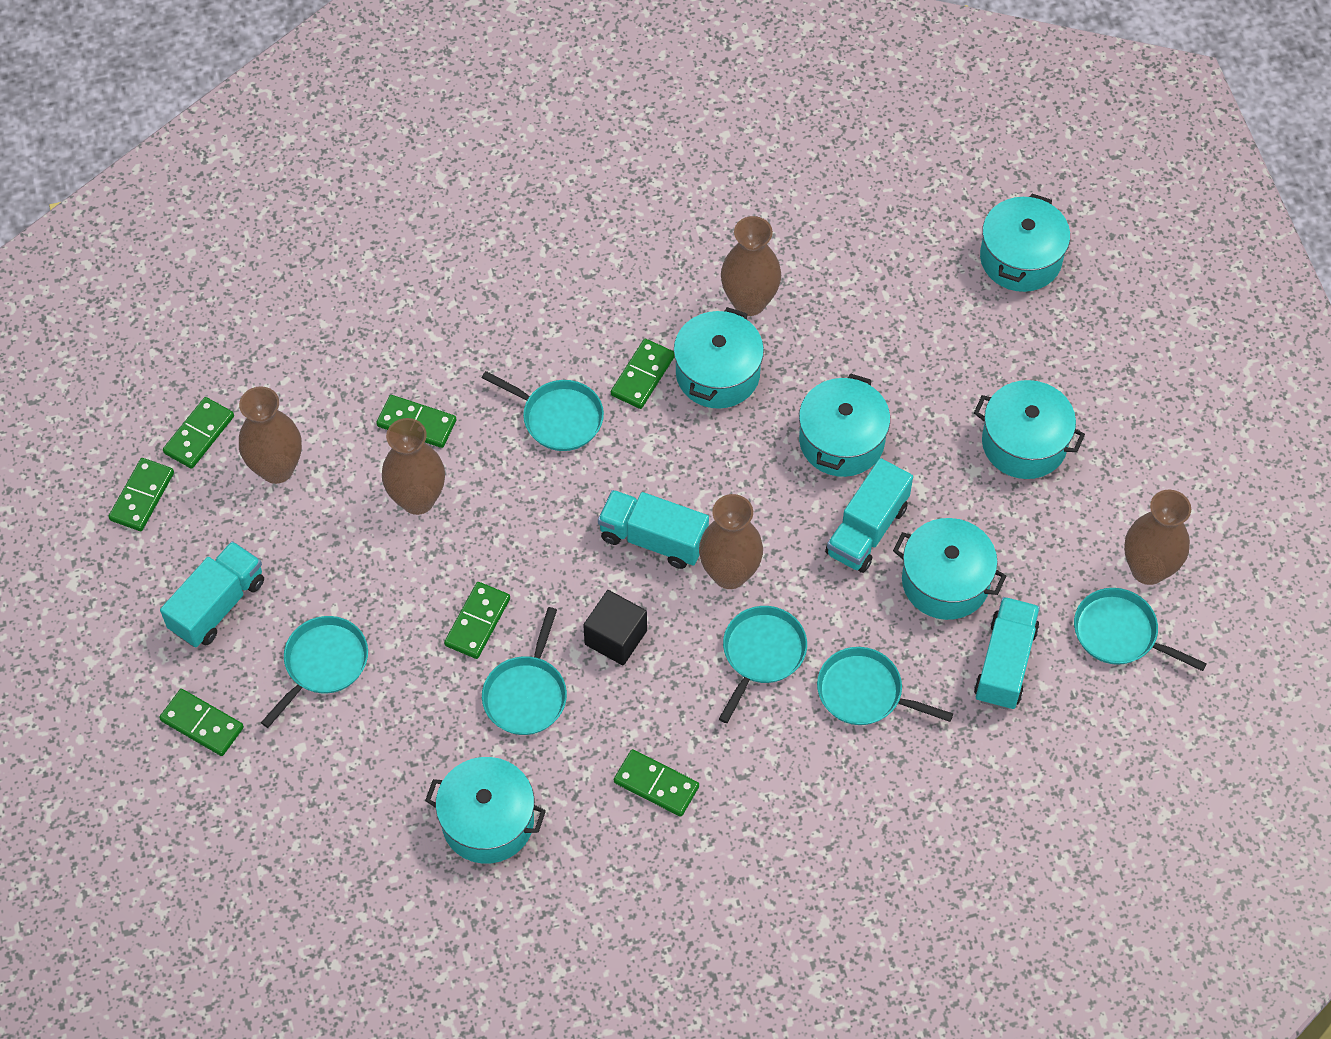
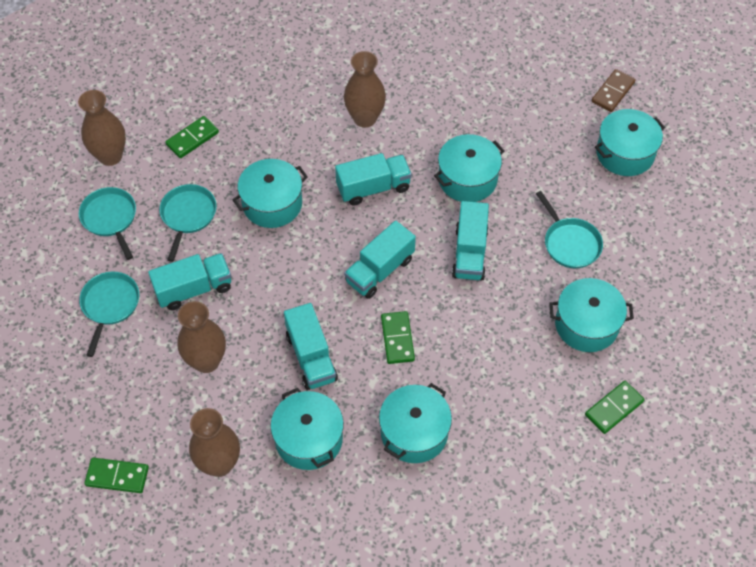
black cube: [583,590,647,665] = 1 -> none = 0
brown domino: none = 0 -> [591,69,636,112] = 1
brown vase: [239,386,302,484] [382,418,445,515] [699,494,763,589] [721,216,781,316] [1124,490,1191,585] = 5 -> [78,90,126,166] [177,301,226,373] [189,408,240,477] [344,51,386,128] = 4
green domino: [108,458,174,531] [159,689,244,756] [163,397,234,469] [376,395,456,448] [444,582,510,659] [611,339,674,409] [614,749,699,817] = 7 -> [84,458,149,493] [165,116,219,158] [381,311,415,364] [585,381,644,434] = 4
turquoise pan: [261,616,368,728] [482,371,604,451] [482,607,567,735] [719,606,807,723] [817,647,953,725] [1074,588,1207,671] = 6 -> [79,187,136,260] [79,271,139,357] [159,184,217,262] [536,191,603,268] = 4
turquoise truck: [160,541,264,647] [598,490,709,569] [825,458,913,573] [974,597,1040,710] = 4 -> [148,253,231,310] [284,303,338,390] [335,153,412,206] [344,221,416,299] [452,201,489,281] = 5

